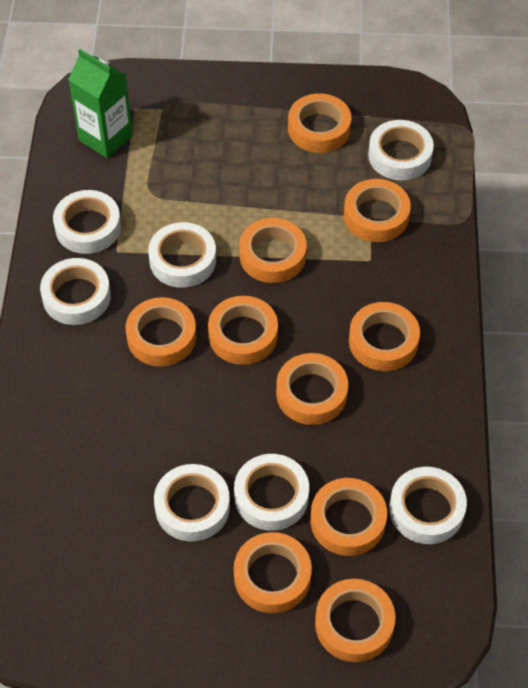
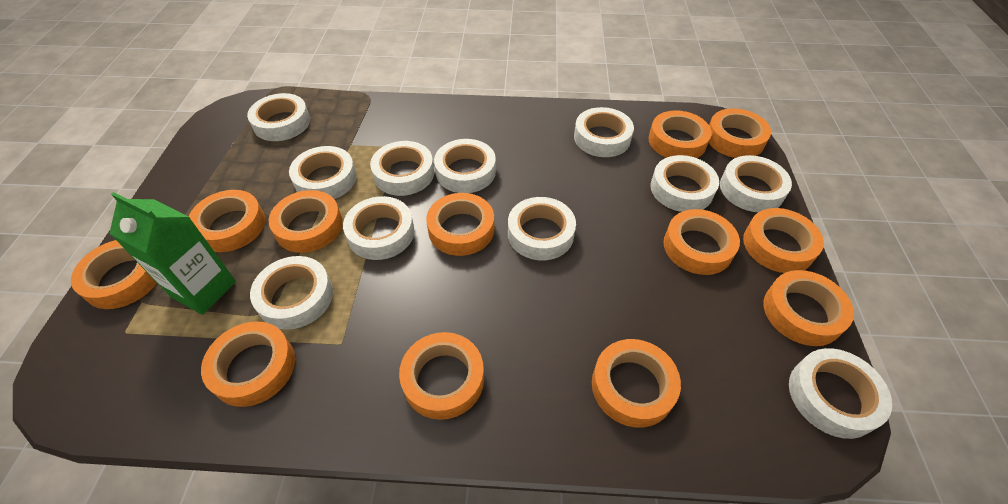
orange tape: [126,297,196,367] [208,296,278,365] [234,532,312,613] [239,218,307,283] [276,353,348,425] [288,93,351,153] [311,478,387,556] [315,579,395,662] [344,179,411,242] [349,302,420,371] = 10 -> [71,240,157,309] [189,190,265,252] [201,322,295,407] [269,190,343,253] [399,332,484,420] [426,193,494,256] [592,339,681,428] [648,110,712,158] [663,209,740,275] [709,108,771,158] [743,208,824,273] [764,270,854,346] = 12
white tape: [40,258,111,325] [53,190,121,254] [148,222,216,288] [154,464,230,541] [234,454,309,531] [368,120,434,180] [389,467,467,544] = 7 -> [247,93,310,141] [250,256,333,330] [289,146,357,199] [343,196,415,260] [370,141,434,196] [434,139,496,193] [508,197,576,260] [574,107,634,157] [650,155,719,212] [720,155,792,212] [789,348,892,439] = 11

